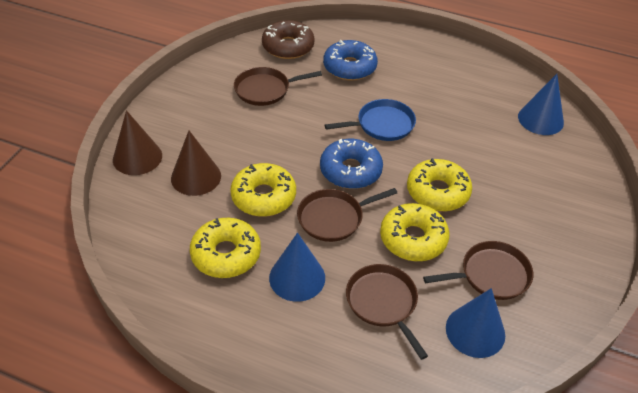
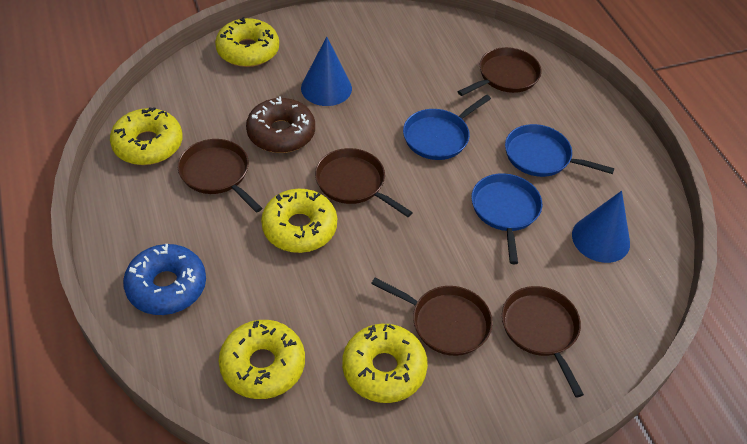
blue cone: [269,233,325,302] [446,288,505,358] [518,74,564,135] = 3 -> [301,37,352,106] [572,191,630,263] = 2
blue donut: [320,139,383,189] [323,40,378,81] = 2 -> [123,244,206,315] = 1
blue pan: [325,99,416,141] = 1 -> [403,94,491,160] [471,173,542,264] [505,124,615,177] = 3
brown cone: [113,110,162,175] [171,131,221,196] = 2 -> none = 0
brown pan: [234,67,322,106] [297,188,397,242] [346,264,428,360] [423,241,533,300] = 4 -> [178,139,262,213] [315,148,413,217] [371,278,493,356] [458,47,541,96] [502,286,584,398] = 5
yellow donut: [190,218,261,278] [230,163,296,217] [380,203,450,261] [407,158,472,212] = 4 -> [110,107,182,165] [215,17,279,67] [219,320,305,399] [261,189,337,253] [342,324,428,403] = 5

